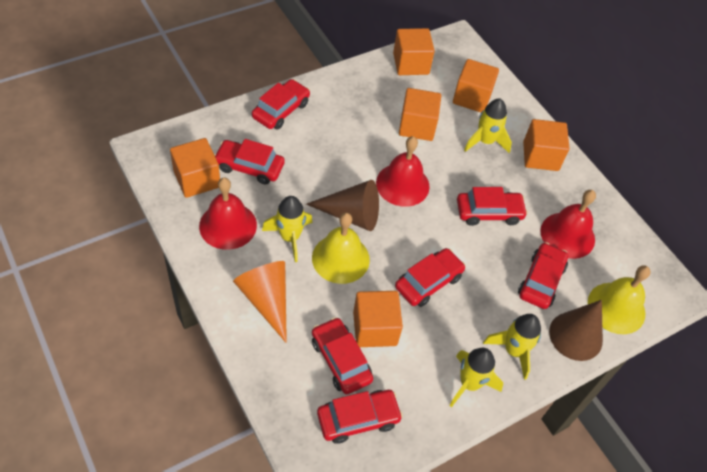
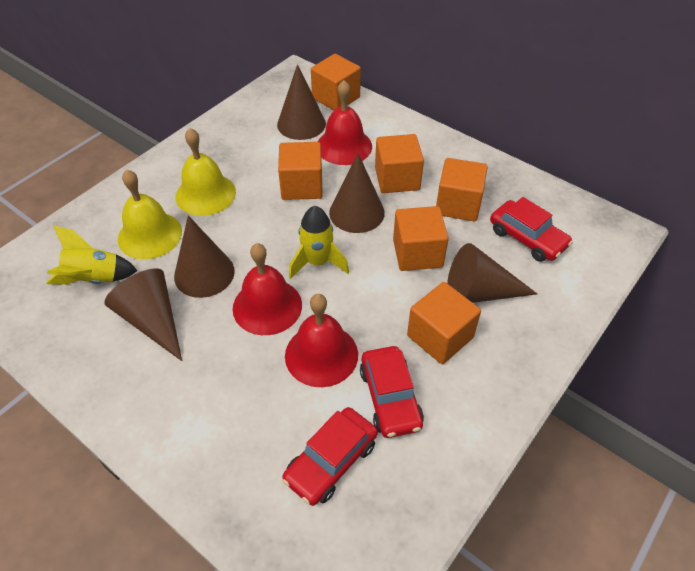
brown cone: [306,180,379,231] [549,300,603,361] = 2 -> [104,268,182,361] [174,215,235,298] [277,64,326,140] [329,153,385,233] [447,243,537,303] = 5
orange cone: [233,261,287,343] = 1 -> none = 0
red car: [214,139,285,184] [252,79,310,130] [312,317,373,395] [317,390,403,444] [395,248,465,307] [457,187,528,226] [518,242,568,309] = 7 -> [282,407,378,506] [360,346,424,438] [490,197,573,262] = 3
yellow rocket: [262,196,313,262] [449,348,503,407] [464,99,512,153] [483,314,541,380] = 4 -> [46,225,137,285] [289,206,349,279] = 2

